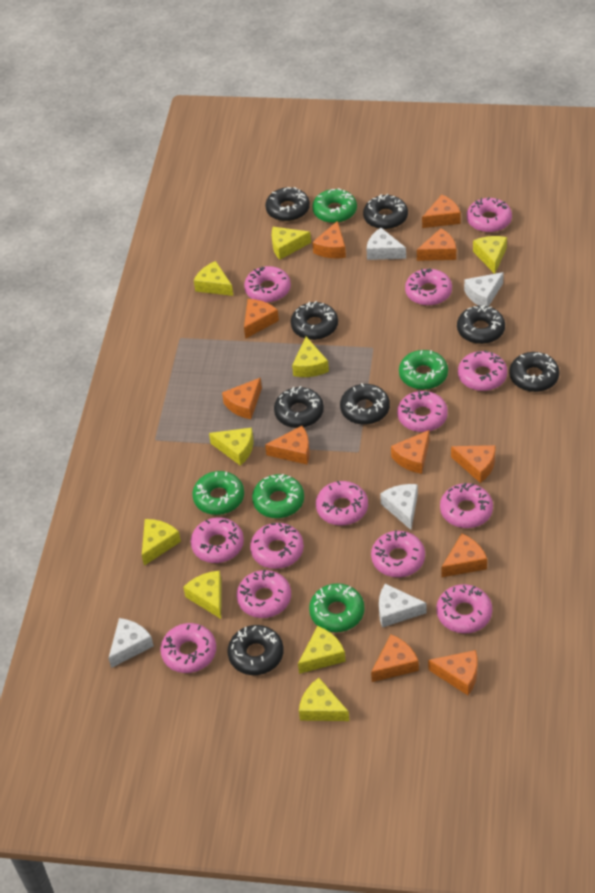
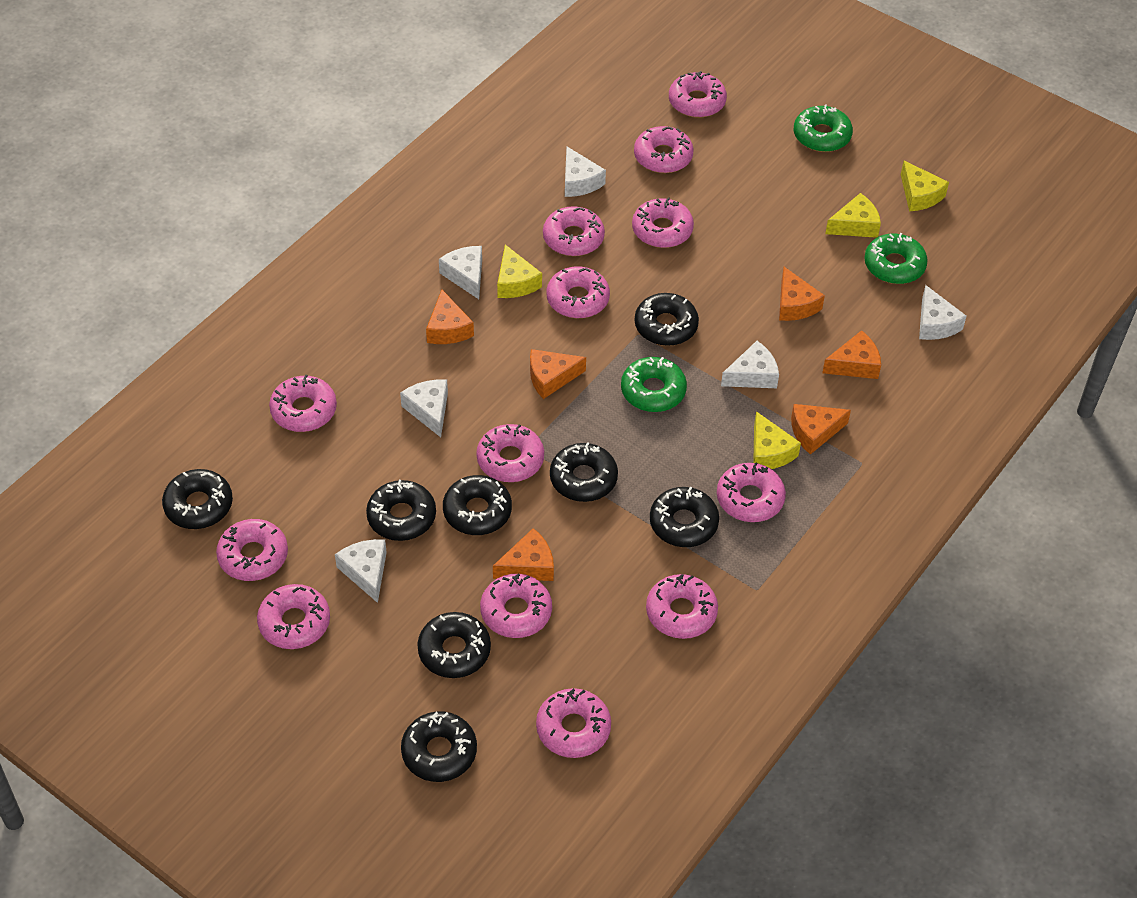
green donut: [192,471,244,515] [252,474,304,518] [309,583,365,632] [312,188,357,223] [399,350,448,390] = 5 -> [621,357,687,412] [794,104,853,152] [864,233,928,284] = 3
orange cheese: [222,378,262,419] [244,299,279,339] [265,426,310,465] [312,221,346,258] [371,634,419,682] [391,430,430,474] [417,228,456,261] [422,195,461,228] [428,650,478,695] [441,534,487,578] [451,445,496,483] = 11 -> [426,289,474,344] [493,528,554,581] [530,349,586,399] [779,267,825,321] [791,404,851,455] [822,330,881,379] = 6
white cheese: [108,618,154,668] [367,228,406,260] [379,584,427,628] [380,484,418,530] [464,272,504,307] = 5 -> [335,539,387,603] [400,379,448,437] [439,246,482,299] [565,146,606,197] [721,341,779,388] [919,285,967,340] = 6
yellow cheese: [142,519,181,566] [183,571,222,619] [194,261,233,296] [209,428,253,466] [272,227,311,260] [292,337,329,377] [298,626,346,674] [299,678,349,721] [473,236,507,274] = 9 -> [497,245,542,298] [753,411,801,469] [825,193,881,238] [901,161,949,211] = 4

